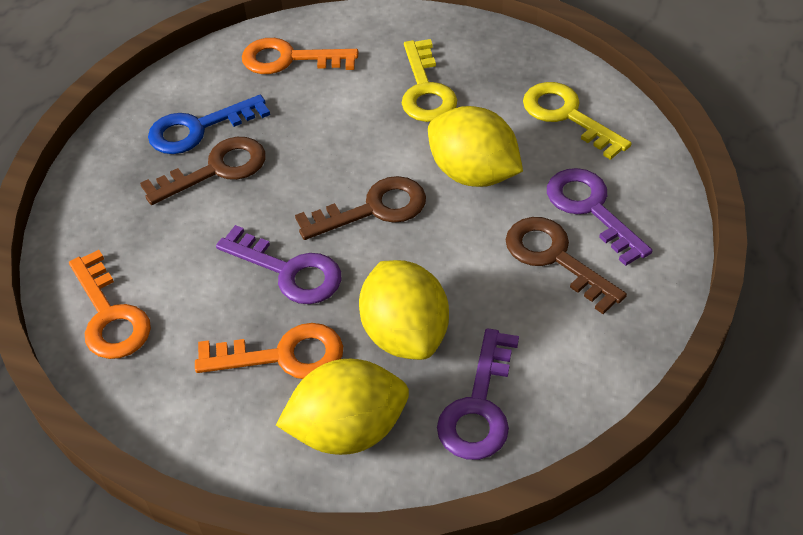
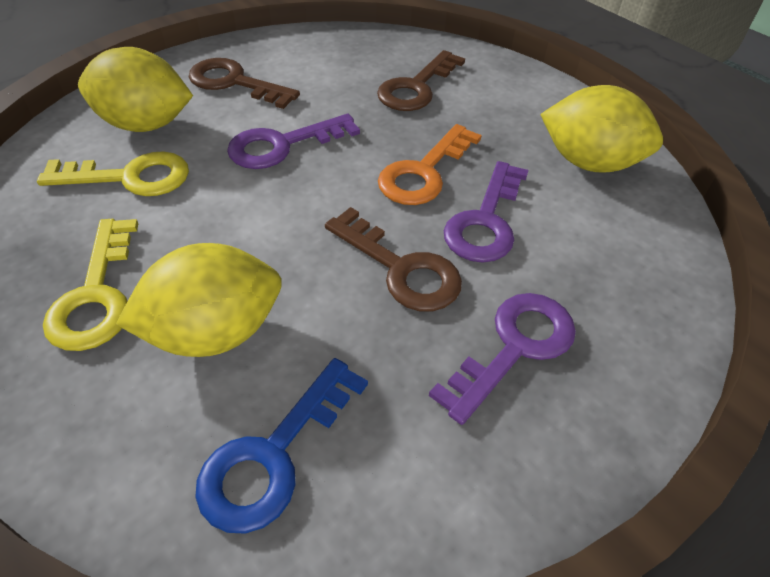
orange key: [69,250,151,359] [195,323,343,379] [242,38,358,74] = 3 -> [378,124,482,205] = 1

